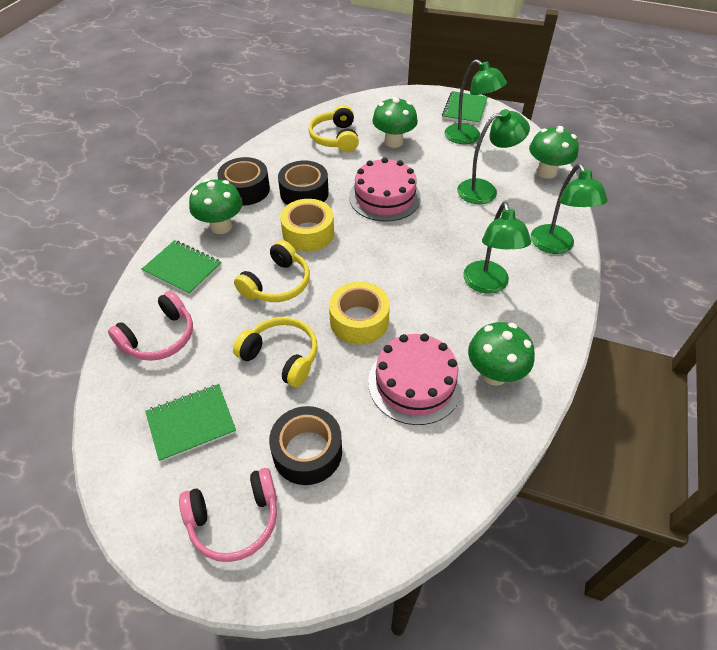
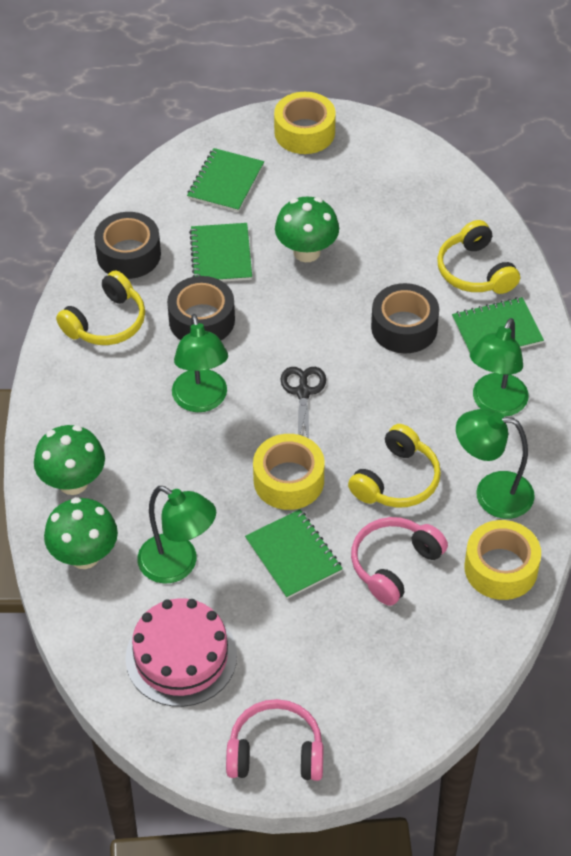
black scissors: none = 0 -> [280,367,326,438] = 1
green mushroom: [189,179,243,234] [372,97,418,148] [468,322,535,386] [529,126,579,179] = 4 -> [34,425,105,495] [44,497,118,569] [275,197,339,262] = 3
green notebook: [142,240,221,295] [145,384,236,462] [442,91,488,125] = 3 -> [187,148,264,212] [189,223,252,282] [245,509,343,599] [452,297,544,354] = 4
pink cake: [349,157,421,222] [368,334,463,425] = 2 -> [125,598,237,707] = 1
yellow tape: [280,199,334,252] [329,282,390,344] = 2 -> [253,434,325,510] [274,92,336,154] [464,520,541,600] = 3

